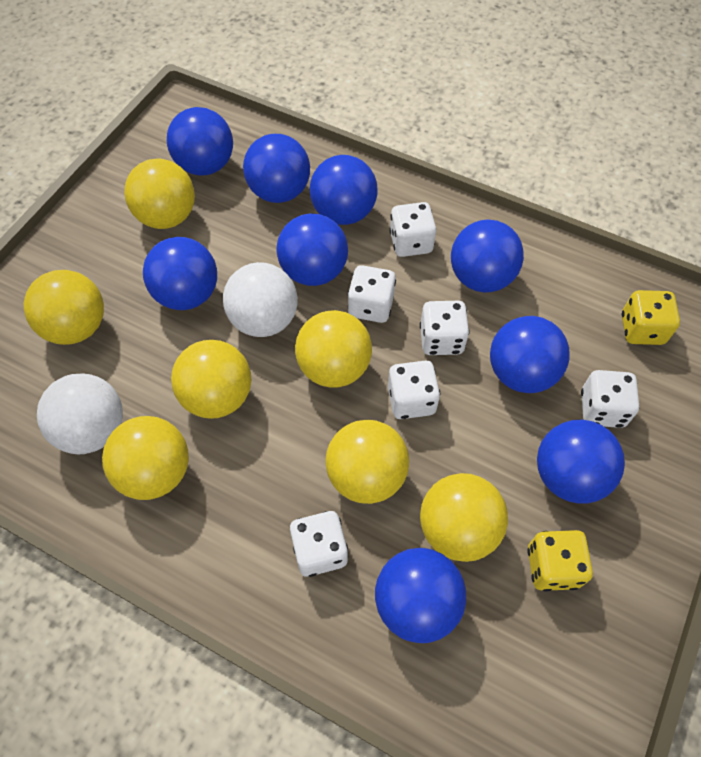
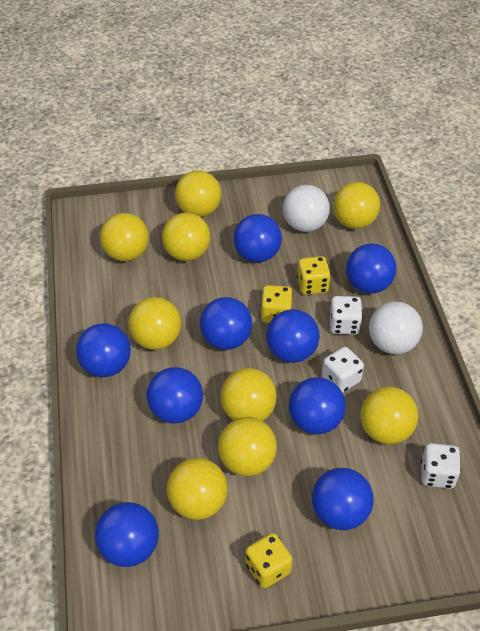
white dice: [290,511,348,577] [348,265,396,323] [388,360,440,419] [389,202,436,257] [420,301,470,355] [581,370,640,428] = 6 -> [322,347,364,393] [329,296,363,335] [421,443,461,489] = 3
yellow ball: [24,270,104,345] [102,416,189,500] [124,159,195,229] [171,340,251,419] [295,310,372,388] [325,420,409,504] [420,473,508,562] = 7 -> [100,213,149,261] [129,297,181,350] [162,213,210,261] [167,458,228,520] [175,171,221,217] [218,417,277,476] [221,368,277,421] [333,182,380,229] [360,387,418,444] = 9
yellow dice: [527,530,593,591] [622,290,680,345] = 2 -> [246,533,293,588] [260,285,293,323] [297,256,331,295] = 3

